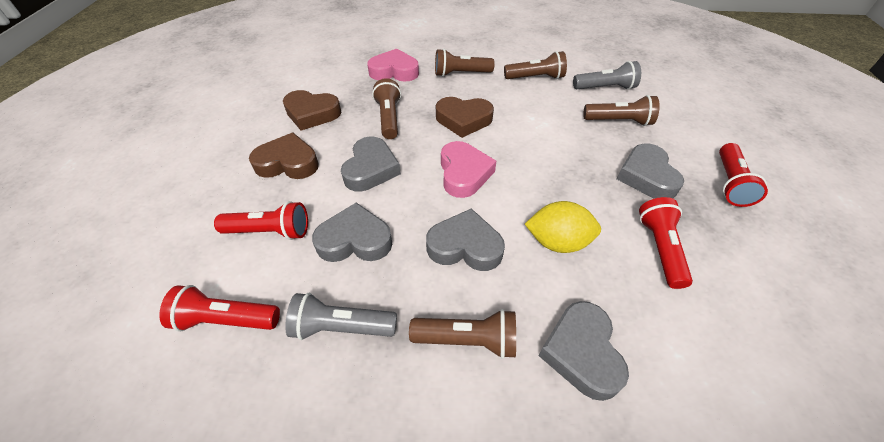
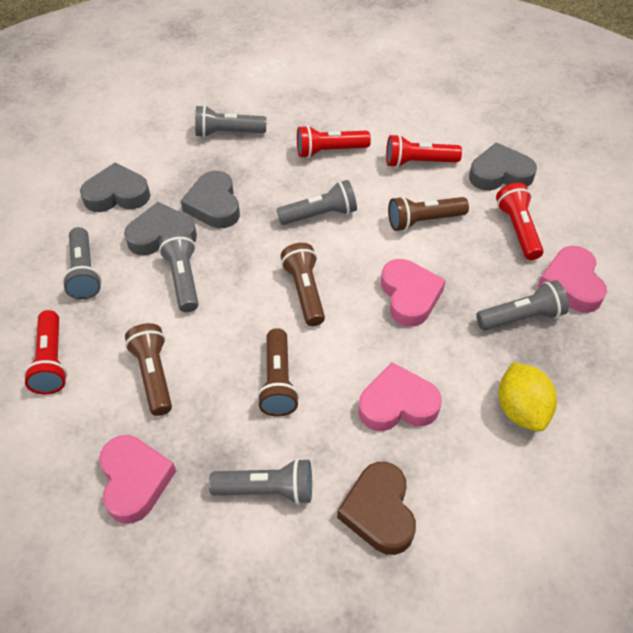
brown flashlight: [372,78,401,139] [409,309,516,359] [435,49,495,77] [504,51,567,79] [583,95,660,126] = 5 -> [125,323,172,416] [257,328,299,417] [281,243,325,326] [388,196,469,231] = 4
brown heart: [249,133,319,179] [283,90,341,131] [436,97,494,138] = 3 -> [337,462,416,555] = 1
grey flashlight: [285,293,397,340] [573,61,641,90] = 2 -> [62,227,102,300] [159,231,199,312] [195,105,267,138] [209,458,312,505] [277,180,357,225] [476,280,569,331] = 6
grey heart: [312,203,392,262] [341,136,401,192] [426,209,505,271] [539,301,629,401] [617,143,684,199] = 5 -> [80,162,150,212] [124,202,197,255] [181,171,240,228] [469,143,537,191] = 4
pink heart: [367,49,419,82] [441,141,496,198] = 2 -> [99,435,176,524] [358,362,442,431] [381,259,446,327] [538,246,607,313] = 4

